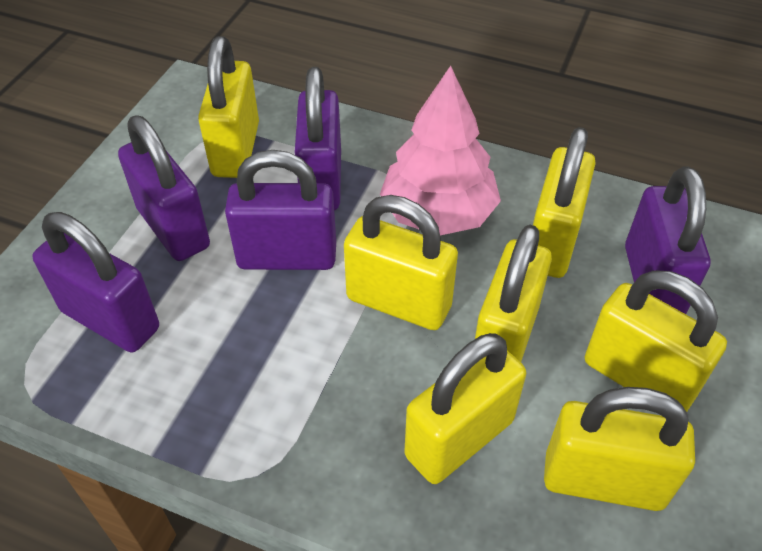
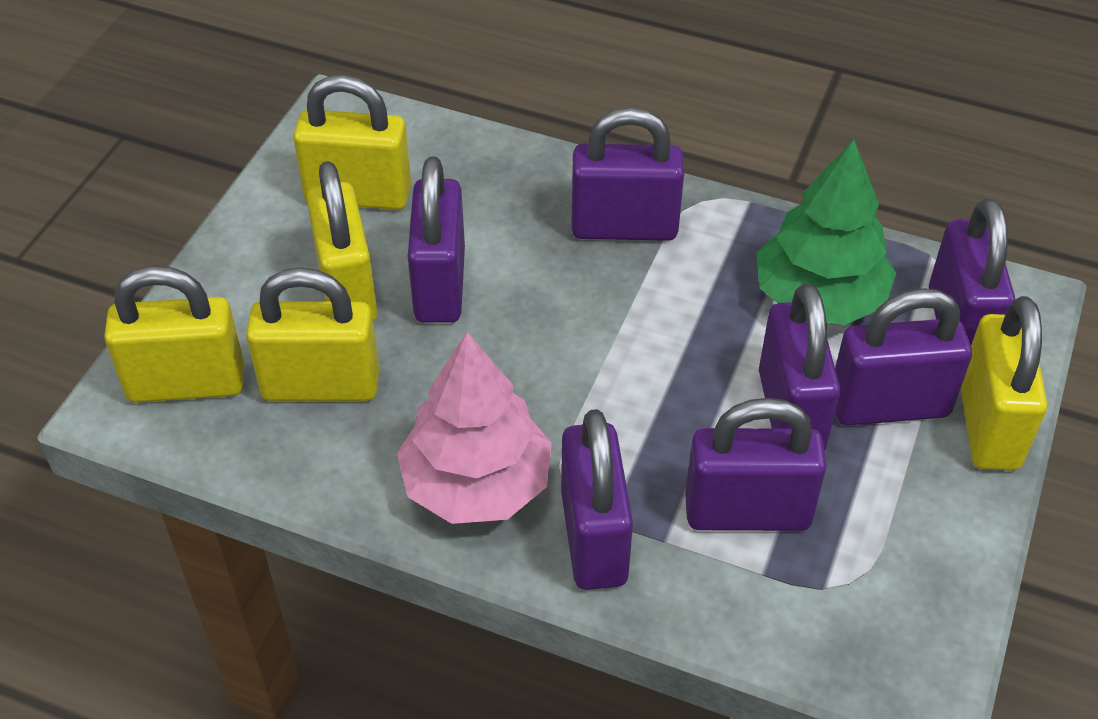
green tree: none = 0 -> [756,139,896,325] = 1
purple padlock: [32,212,159,353] [118,115,210,261] [225,150,336,270] [295,67,341,210] [625,166,710,314] = 5 -> [408,156,465,323] [561,409,633,590] [571,107,684,241] [685,398,826,531] [759,283,840,451] [835,288,972,426] [929,198,1015,344] = 7
yellow padlock: [198,36,259,178] [344,195,458,330] [404,333,526,484] [475,225,552,362] [533,127,596,278] [544,387,695,511] [585,270,727,412] = 7 -> [104,266,244,403] [246,267,379,401] [293,75,411,210] [306,161,377,322] [961,296,1047,471] = 5

